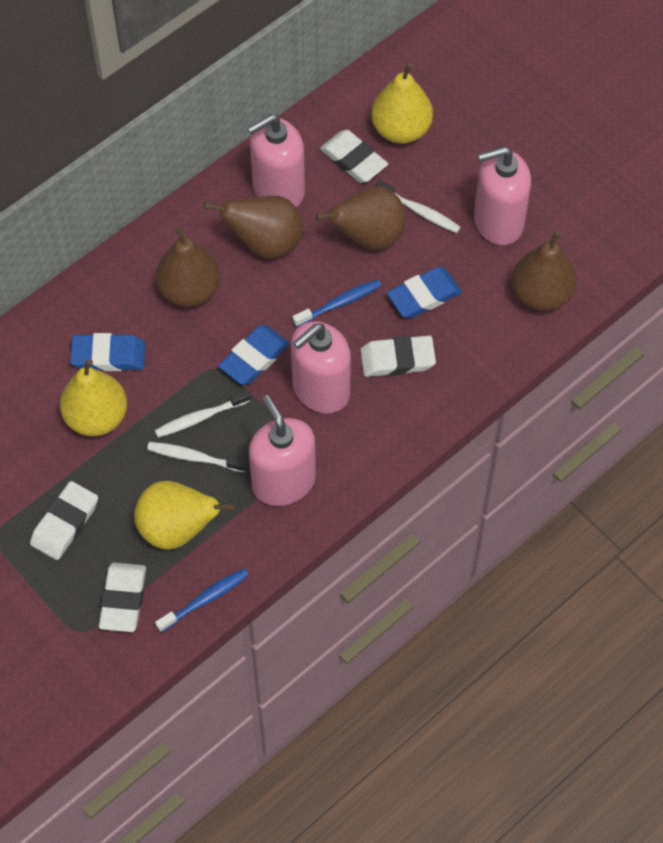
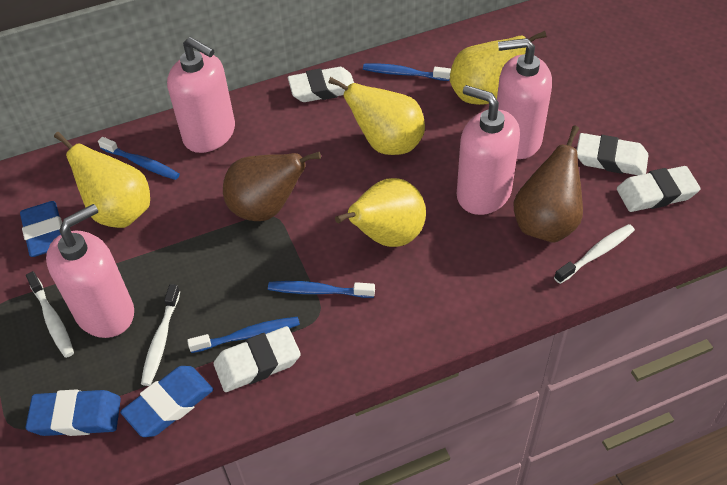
blue toothbrush: [155,568,249,632] [293,279,381,327] = 2 -> [98,137,180,180] [187,317,300,353] [268,281,375,298] [363,63,451,81] = 4
brown pear: [156,227,220,307] [204,196,303,259] [316,187,406,250] [512,231,577,311] = 4 -> [223,152,321,221] [514,126,583,242] = 2
yellow pear: [60,359,127,436] [134,481,235,550] [371,63,433,144] = 3 -> [54,132,150,228] [328,77,425,155] [335,178,426,247] [450,31,547,105] = 4

